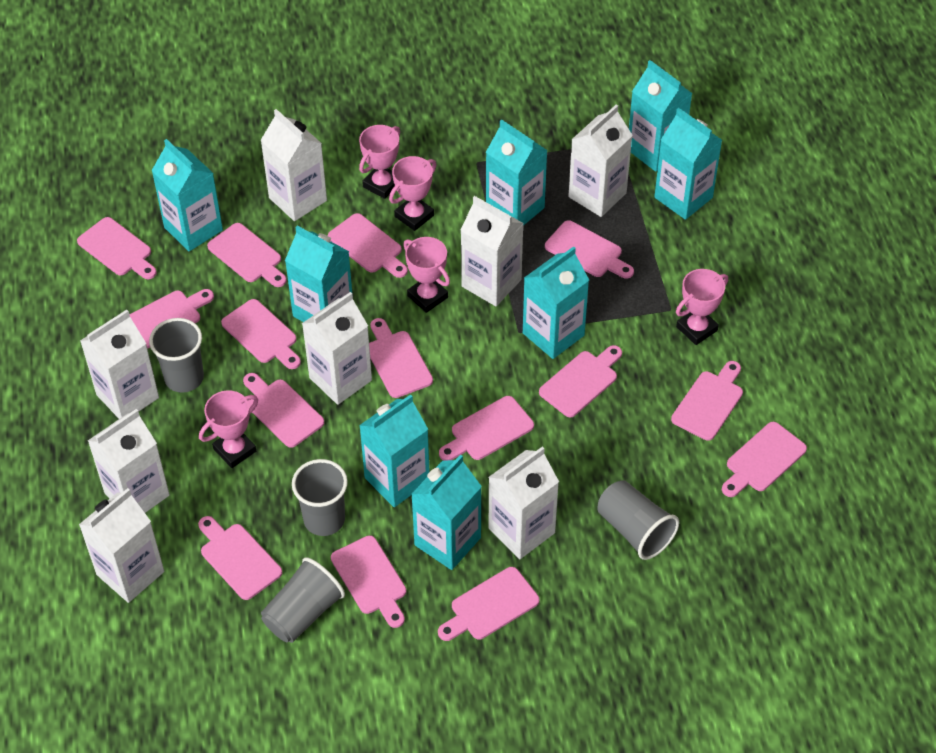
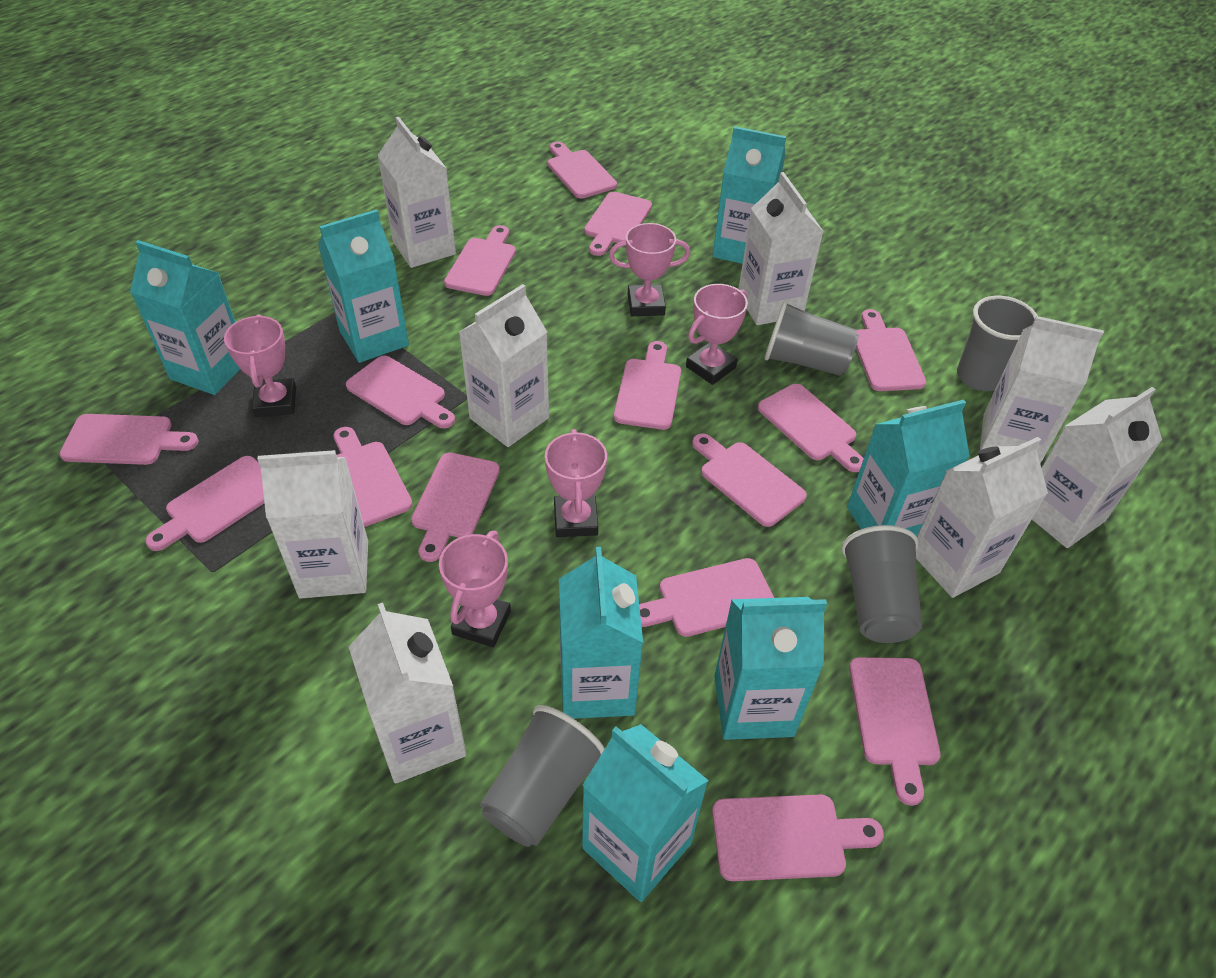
turquoise carton: [151,139,223,251] [285,226,353,322] [359,394,430,507] [411,455,482,570] [486,120,548,226] [523,246,589,359] [629,60,693,172] [654,108,722,220] = 8 -> [130,240,240,395] [318,209,409,363] [559,547,643,719] [582,724,709,902] [712,126,786,264] [714,597,827,740] [847,400,970,536] = 7

